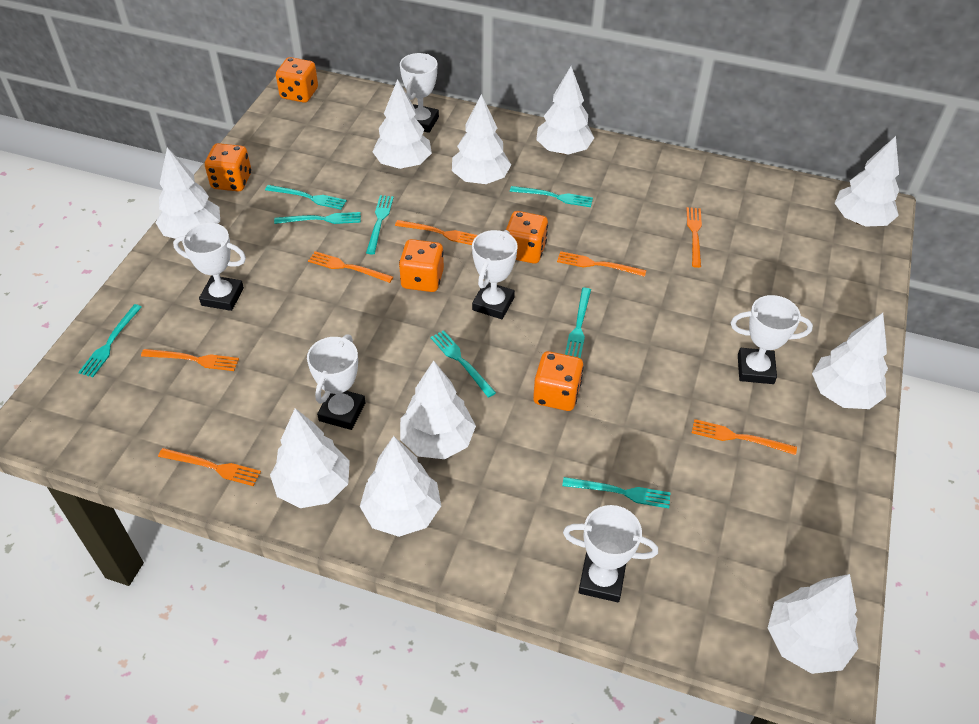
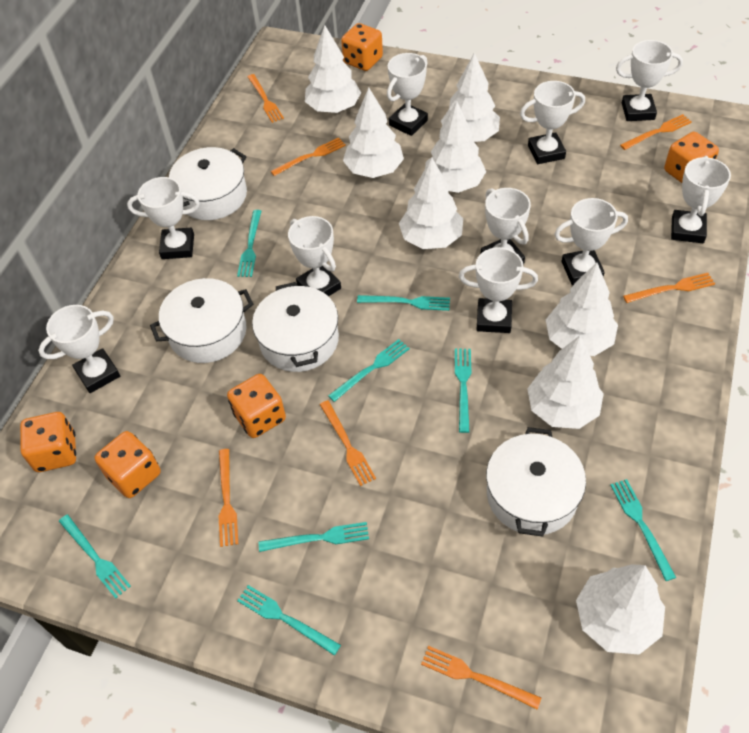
white pot: none = 0 -> [150,278,254,363] [169,147,247,220] [252,282,339,372] [486,427,586,537] = 4
white tree: [156,147,220,239] [270,408,350,508] [360,436,441,537] [372,79,432,169] [400,361,476,459] [452,94,511,184] [536,67,594,155] [768,574,859,674] [812,313,888,409] [835,136,899,227] = 10 -> [305,25,361,113] [343,88,404,178] [399,158,463,249] [425,101,486,193] [441,53,500,142] [527,336,604,429] [546,263,618,356] [576,564,665,655] = 8
white trophy: [173,223,246,311] [307,334,366,430] [400,53,439,133] [472,230,518,319] [563,505,658,602] [731,295,813,384] = 6 -> [38,305,120,393] [127,177,200,259] [288,216,341,296] [387,53,428,136] [459,247,538,333] [480,188,531,264] [520,81,585,164] [554,198,628,285] [616,40,683,121] [671,156,731,243] = 10

